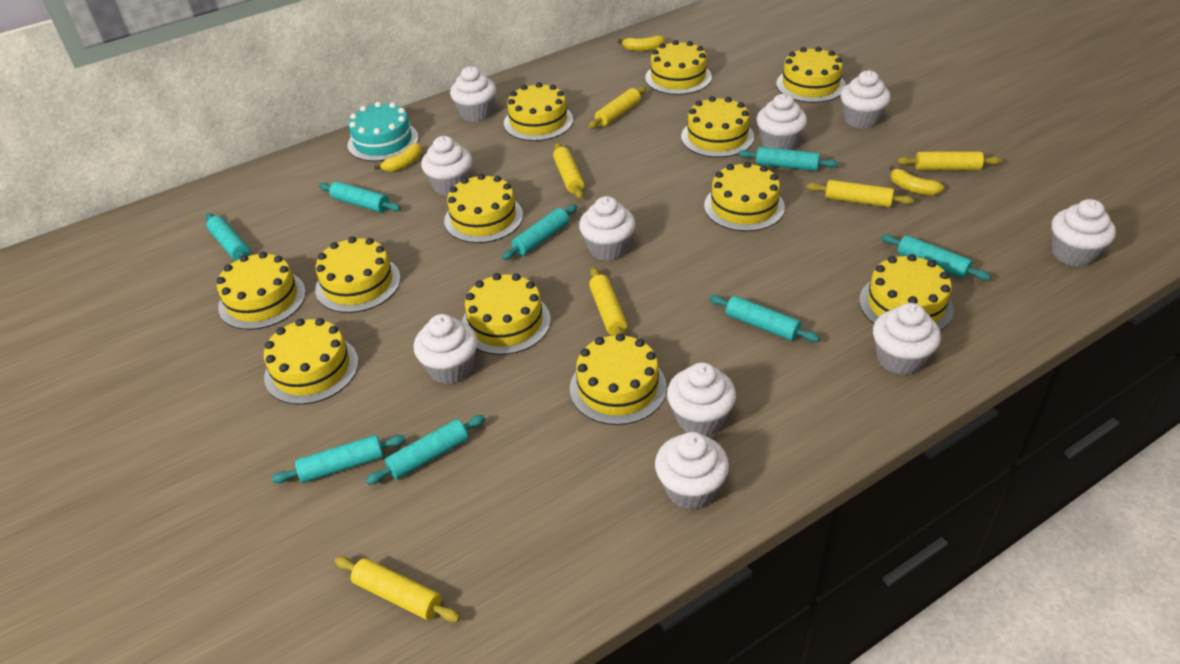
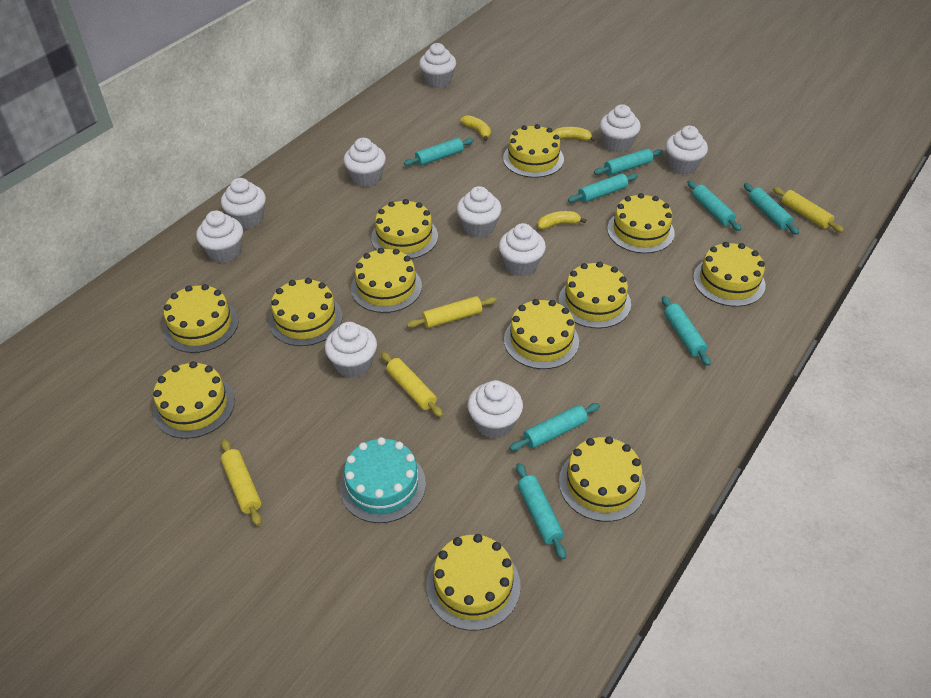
yellow rolling pin: [335,556,460,622] [553,143,584,199] [588,86,646,129] [589,267,627,336] [807,180,914,207] [897,151,1002,170] = 6 -> [221,439,262,526] [381,352,443,417] [407,296,497,328] [773,187,844,233] = 4

